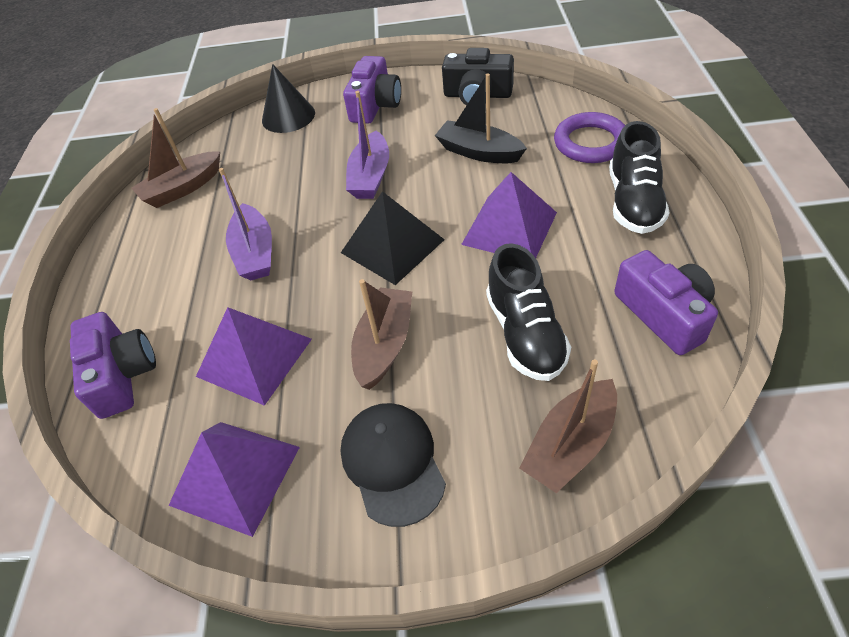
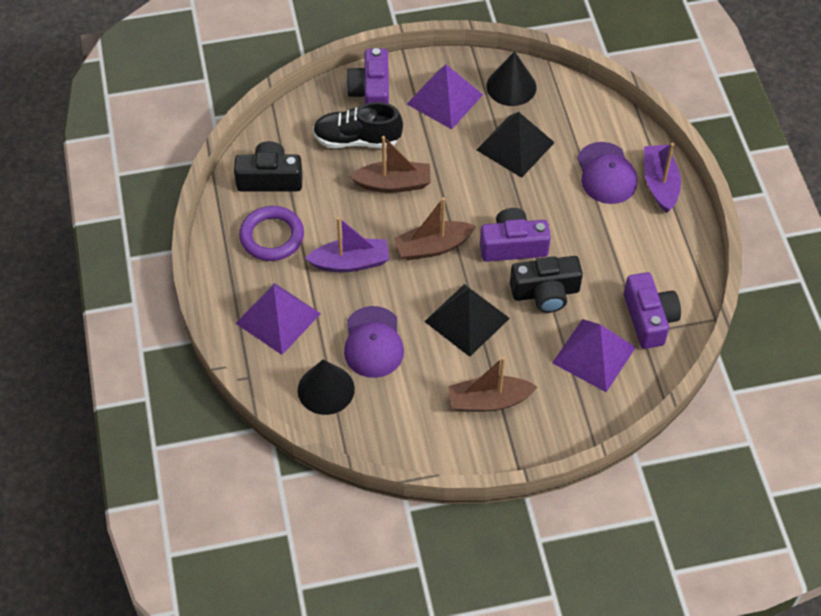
black boat: [435,73,527,163] = 1 -> none = 0
black camera: [442,48,514,106] = 1 -> [234,141,303,192] [510,256,583,313] = 2
black cap: [340,403,446,527] = 1 -> none = 0
black cone: [262,64,315,133] = 1 -> [298,359,355,415] [486,51,536,106] = 2
black pyramid: [341,191,445,285] = 1 -> [424,284,510,357] [476,112,555,178] = 2
black shoe: [486,243,571,381] [609,121,669,234] = 2 -> [313,102,403,148] = 1
purple cap: none = 0 -> [344,306,404,378] [577,142,637,204] = 2

